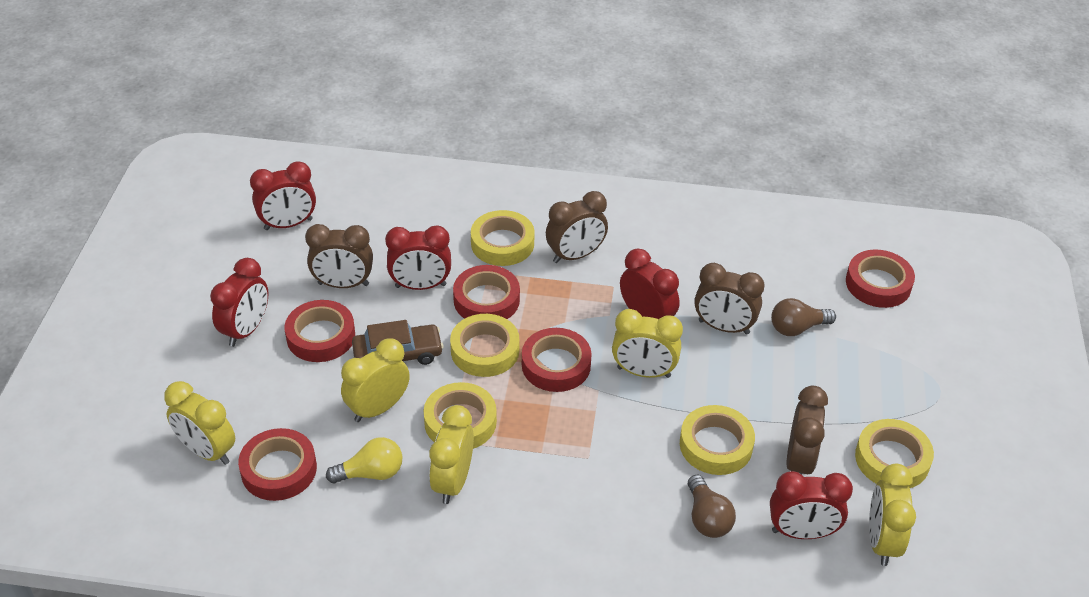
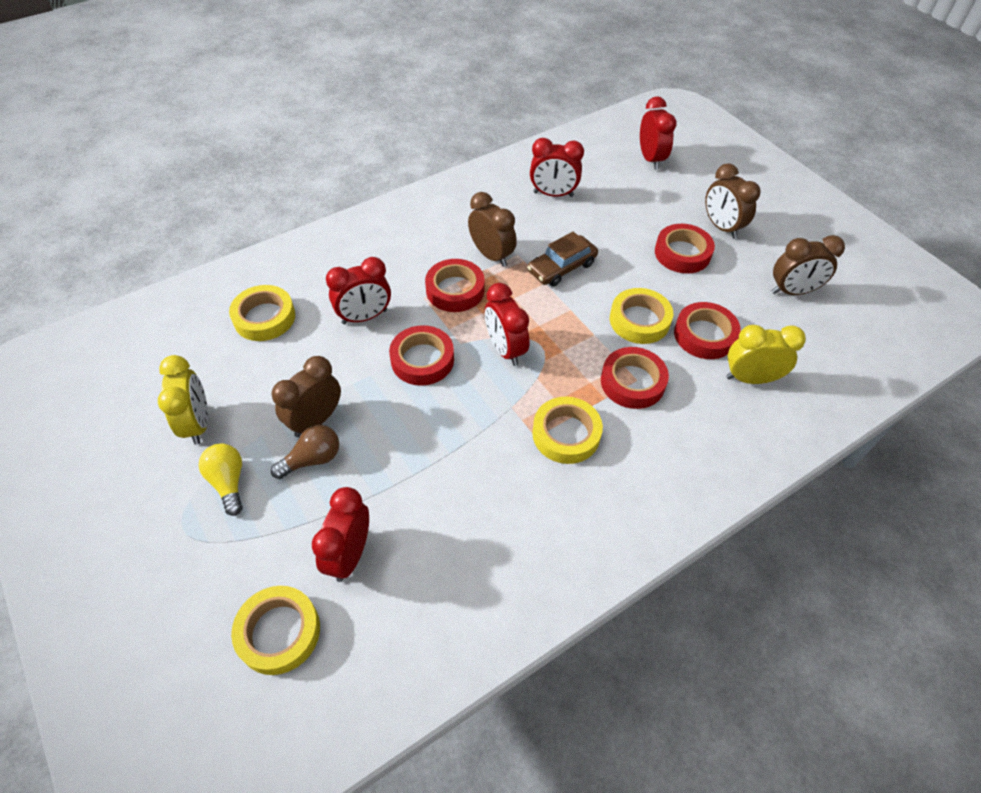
brown light bulb: [688,475,736,538] [771,298,836,336] = 2 -> [271,425,339,479] = 1
yellow clock: [164,381,235,465] [341,338,410,422] [429,405,474,504] [612,309,683,378] [869,464,916,566] = 5 -> [158,355,208,445] [726,325,806,384] = 2
yellow tape: [424,382,497,449] [450,314,519,377] [471,210,535,266] [680,405,755,475] [855,419,934,488] = 5 -> [229,285,295,341] [231,586,320,675] [532,397,603,464] [610,288,673,344] = 4

